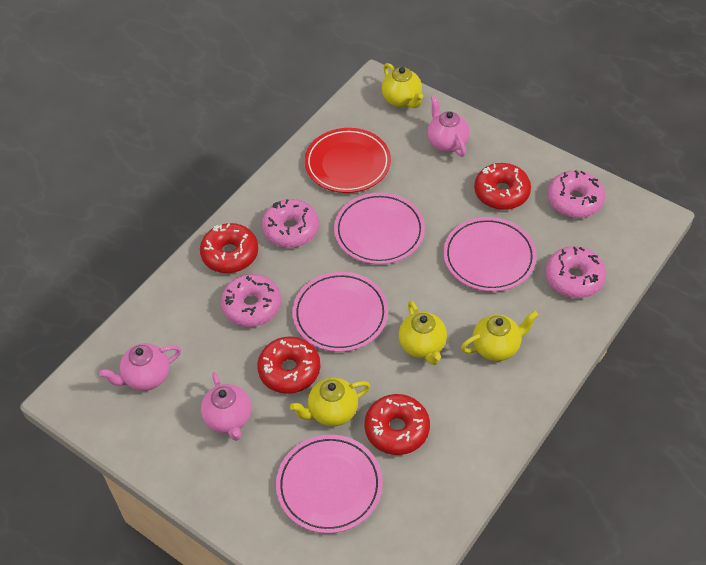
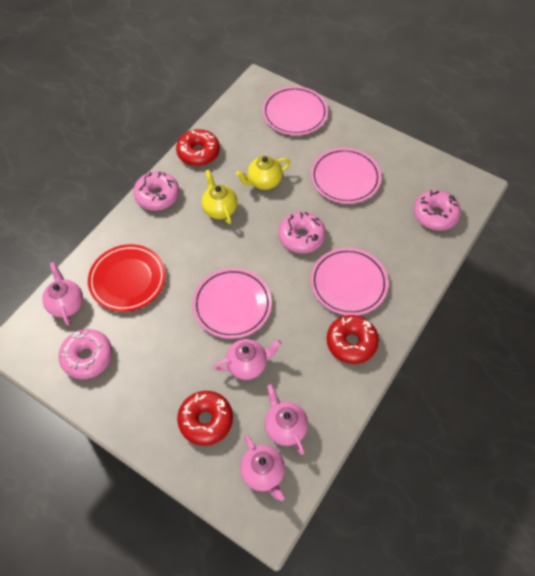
pink teapot: [99,343,181,391] [201,372,251,441] [427,95,470,157] = 3 -> [42,262,83,326] [214,339,281,380] [240,435,285,501] [265,384,308,455] = 4
red donut: [200,223,258,273] [257,336,320,394] [364,394,430,455] [474,163,531,210] = 4 -> [176,129,220,166] [177,391,233,446] [327,315,379,364] = 3
yellow teapot: [290,377,370,426] [382,63,423,108] [399,301,447,365] [461,311,538,361] = 4 -> [202,169,237,224] [236,156,291,190] = 2

